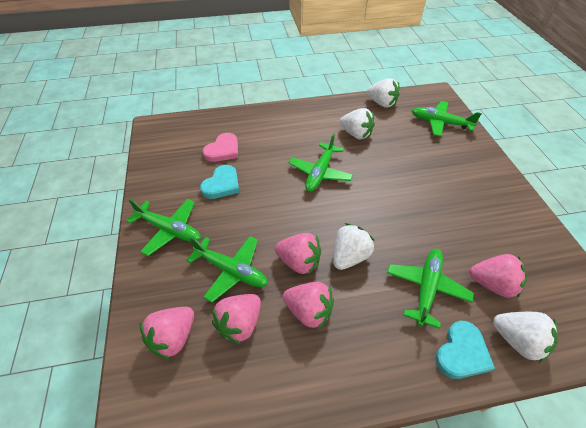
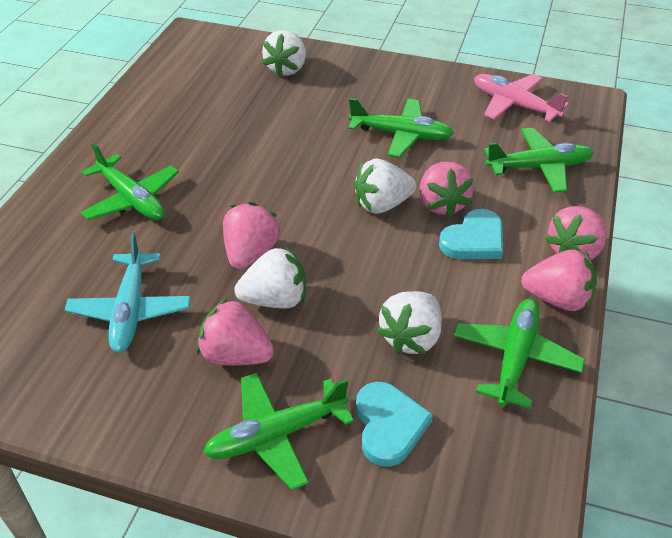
pink heart: [203,133,238,162] = 1 -> none = 0
pink plane: none = 0 -> [474,74,569,122] = 1
turquoise plane: none = 0 -> [64,233,191,353] = 1

